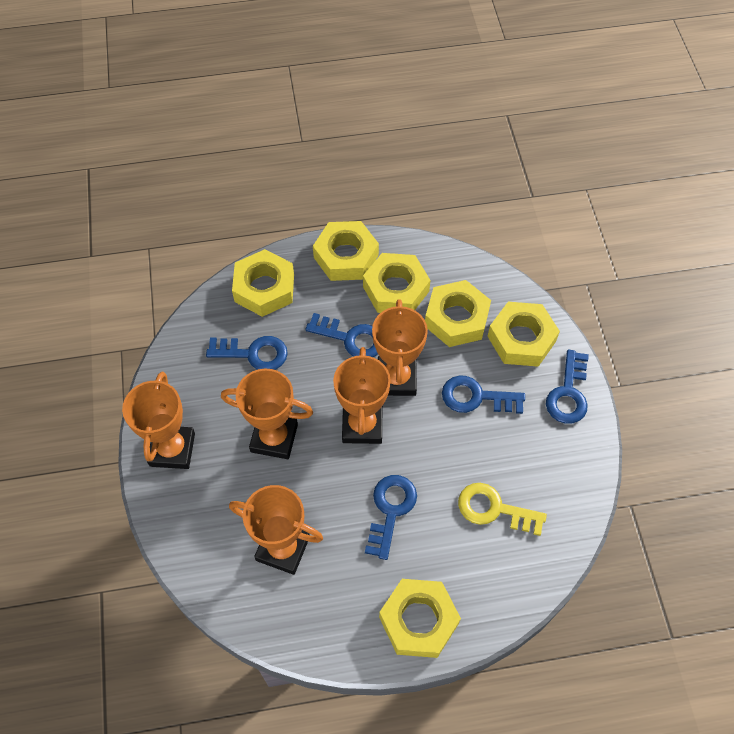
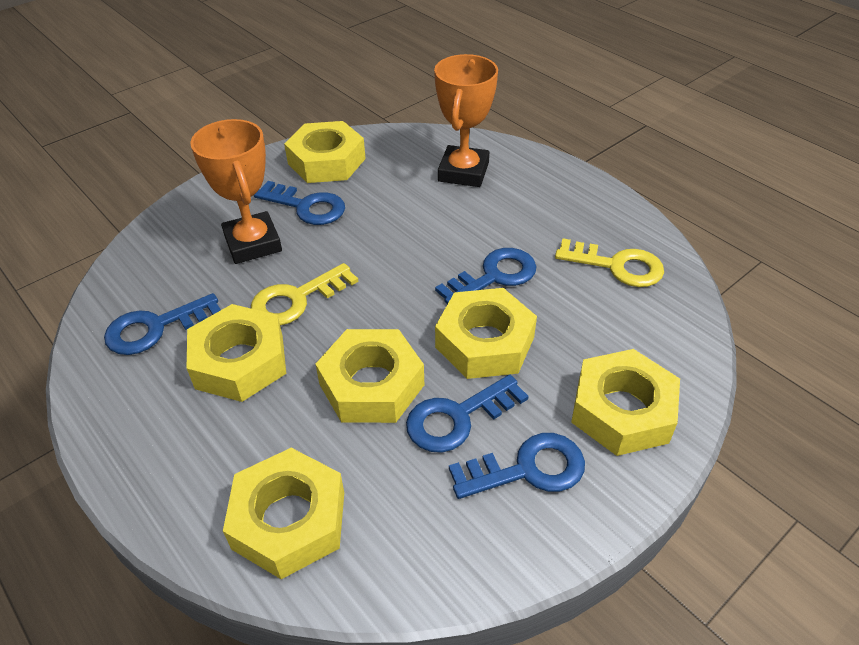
orange trophy: [122,372,195,469] [221,369,313,459] [229,485,323,575] [333,347,391,444] [372,299,428,396] = 5 -> [190,119,282,264] [434,54,498,187] = 2
yellow key: [458,483,547,536] = 1 -> [251,263,358,326] [555,238,664,287] = 2

